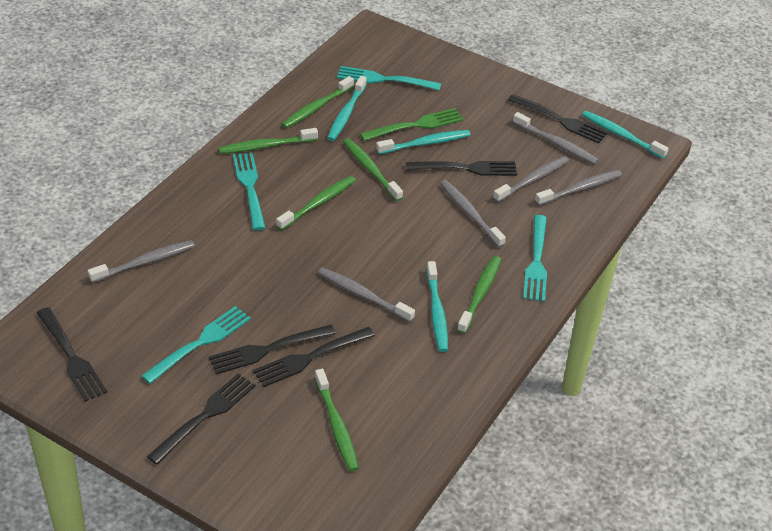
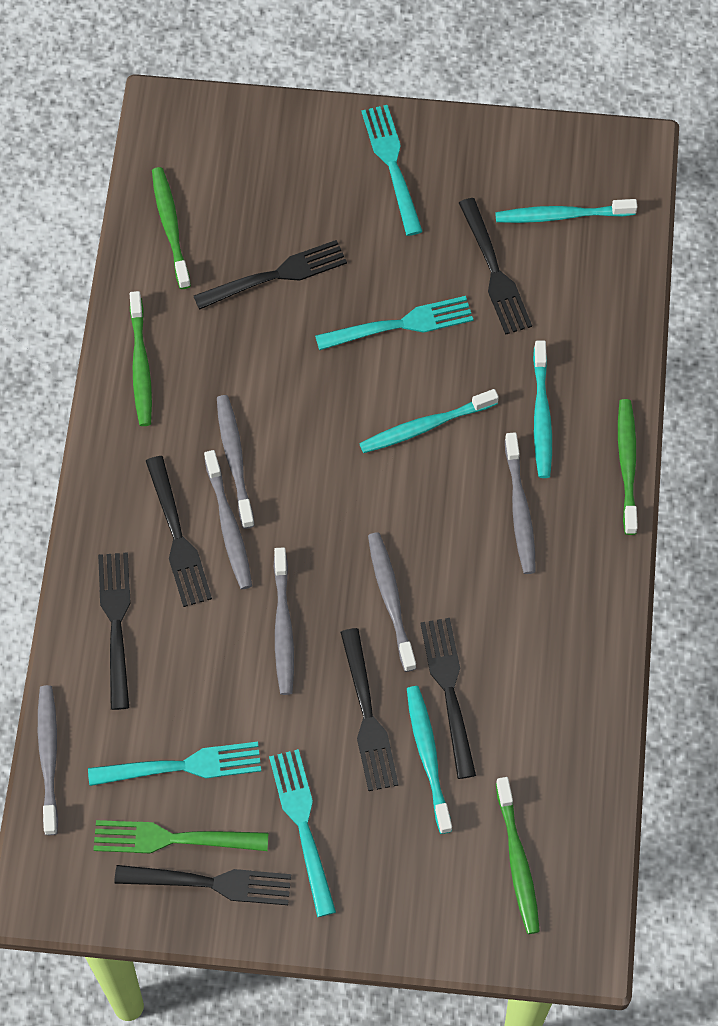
black fork: [37,307,107,402] [147,373,256,465] [209,325,336,374] [253,327,375,387] [406,161,517,176] [508,94,608,143] = 6 -> [98,552,131,710] [114,865,291,905] [146,456,212,607] [194,240,347,310] [340,628,399,791] [420,618,476,779] [459,198,532,335] = 7
green toothbrush: [219,128,318,154] [276,176,356,230] [282,76,354,128] [315,369,359,471] [343,138,403,201] [457,256,501,334] = 6 -> [130,291,152,426] [152,167,191,289] [496,777,540,934] [618,399,638,535] = 4

